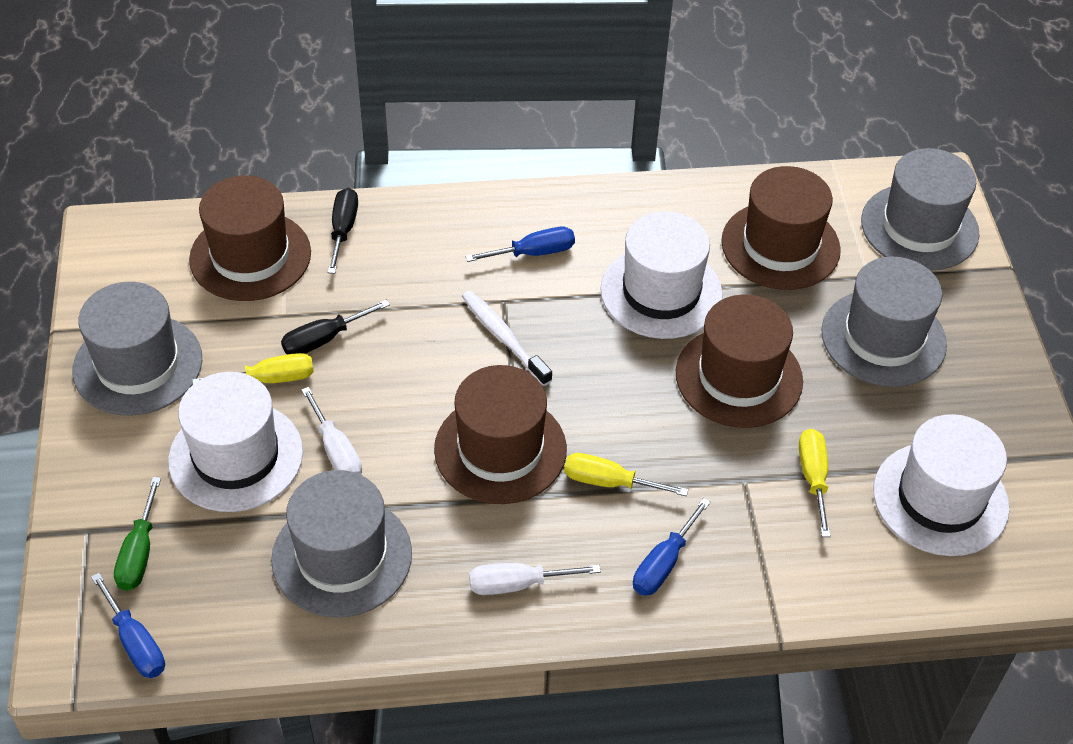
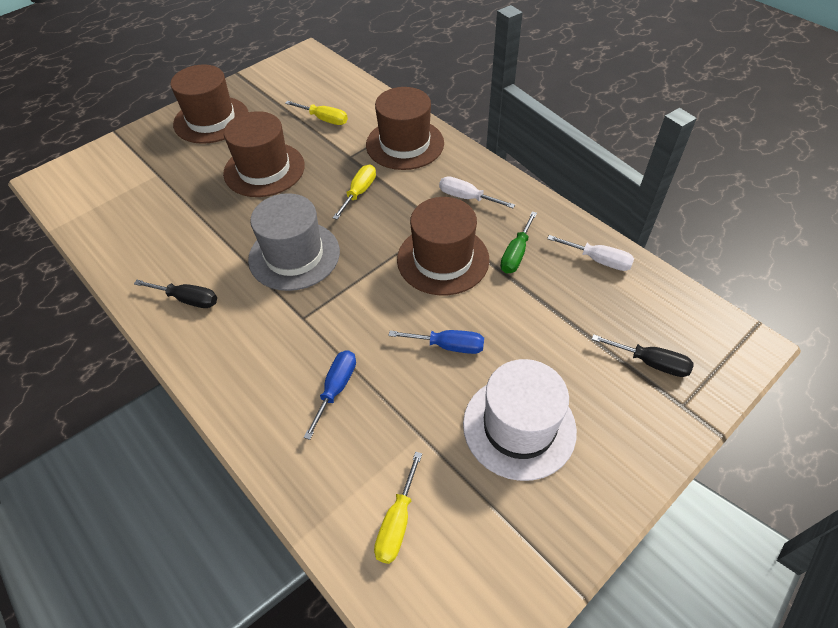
blue screwdriver: [91,572,165,678] [466,227,575,262] [633,498,711,596] = 3 -> [304,350,356,440] [388,330,484,354] = 2
grey hat: [72,282,202,416] [271,470,412,617] [822,256,947,387] [861,148,980,271] = 4 -> [248,193,340,291] = 1
white hat: [168,372,303,512] [600,211,723,339] [873,414,1009,556] = 3 -> [463,359,577,481] = 1
white toothbrush: [462,290,552,386] = 1 -> none = 0

